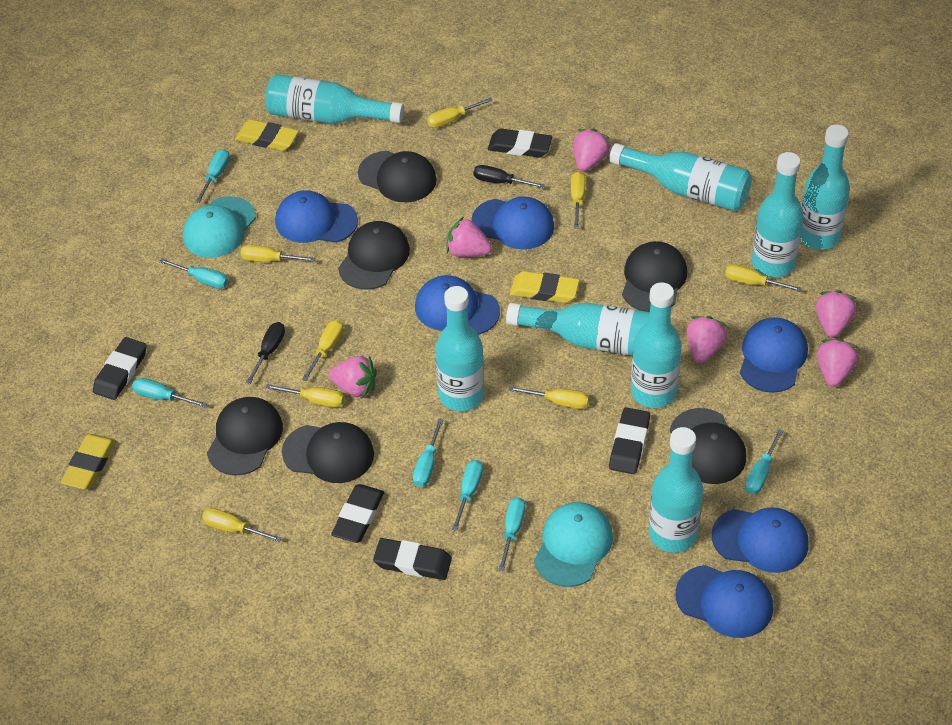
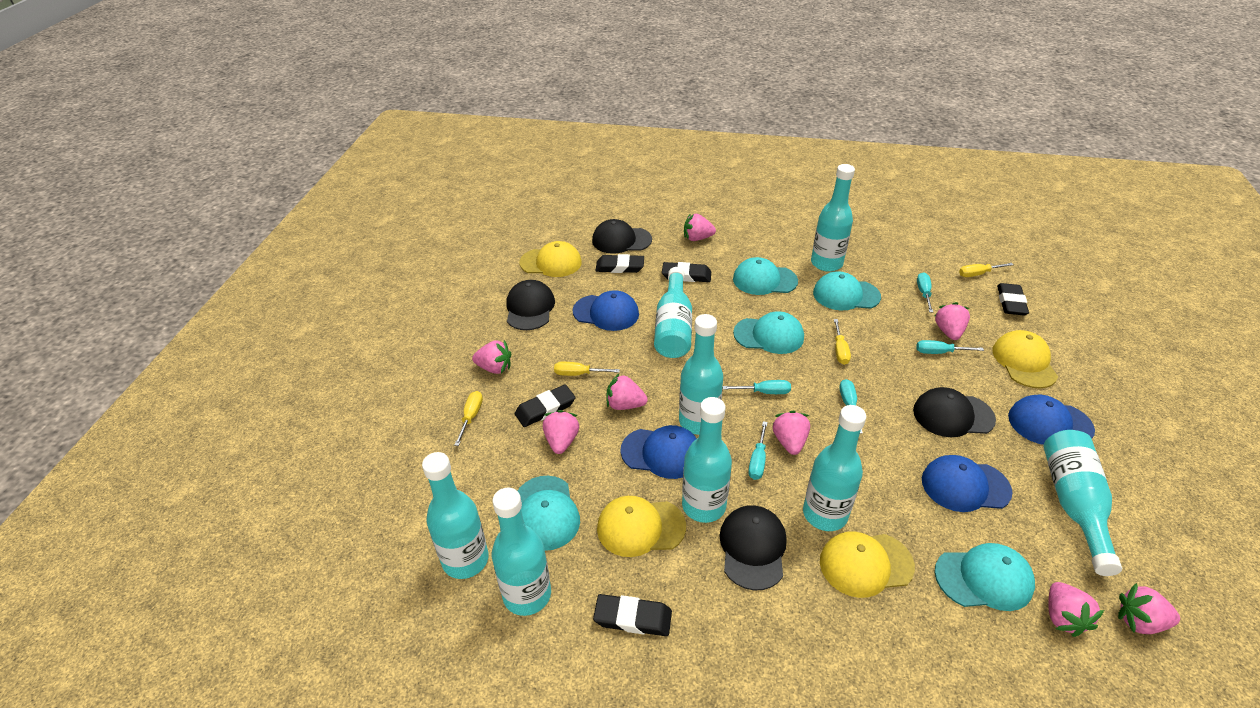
black cap: [207,397,283,476] [282,422,374,483] [338,221,410,290] [358,151,437,203] [622,241,687,312] [670,408,746,484] = 6 -> [507,280,555,330] [592,219,652,254] [719,505,787,590] [913,387,996,437] = 4
black screwdriver: [246,322,285,384] [473,165,545,188] = 2 -> none = 0
blue cap: [275,190,358,243] [415,275,500,335] [471,196,554,250] [675,565,773,638] [712,507,809,573] [740,317,808,393] = 6 -> [573,290,639,331] [620,425,697,479] [922,455,1013,512] [1008,395,1095,445] = 4
pink strawberry: [329,356,377,398] [446,217,492,257] [573,128,610,171] [687,316,727,363] [816,290,857,337] [817,339,859,387] = 6 -> [472,340,511,374] [543,410,579,454] [606,374,648,410] [684,214,716,241] [772,411,810,455] [935,302,970,340] [1048,582,1104,637] [1118,583,1180,634] = 8
turquoise cap: [183,196,256,258] [534,502,613,587] = 2 -> [518,476,580,551] [733,257,798,295] [733,311,804,354] [813,271,881,310] [935,543,1035,611] = 5
turquoise screwdriver: [132,378,207,408] [159,259,228,289] [195,149,230,203] [413,418,443,487] [452,460,483,531] [498,497,526,571] [745,429,783,494] = 7 -> [723,380,791,394] [748,421,767,480] [839,379,863,434] [916,340,984,354] [917,272,933,312] = 5
yellow cap: none = 0 -> [519,241,582,277] [597,496,686,557] [820,531,915,598] [992,330,1058,388] = 4
yellow eraser: [60,434,116,489] [235,119,299,151] [510,271,579,303] = 3 -> none = 0
yellow screwdriver: [202,508,282,542] [240,245,315,262] [266,384,344,408] [302,320,343,381] [427,97,493,128] [508,386,589,409] [571,171,586,228] [725,264,802,292] = 8 -> [454,391,483,446] [554,362,620,376] [834,319,851,365] [959,263,1013,277] = 4

